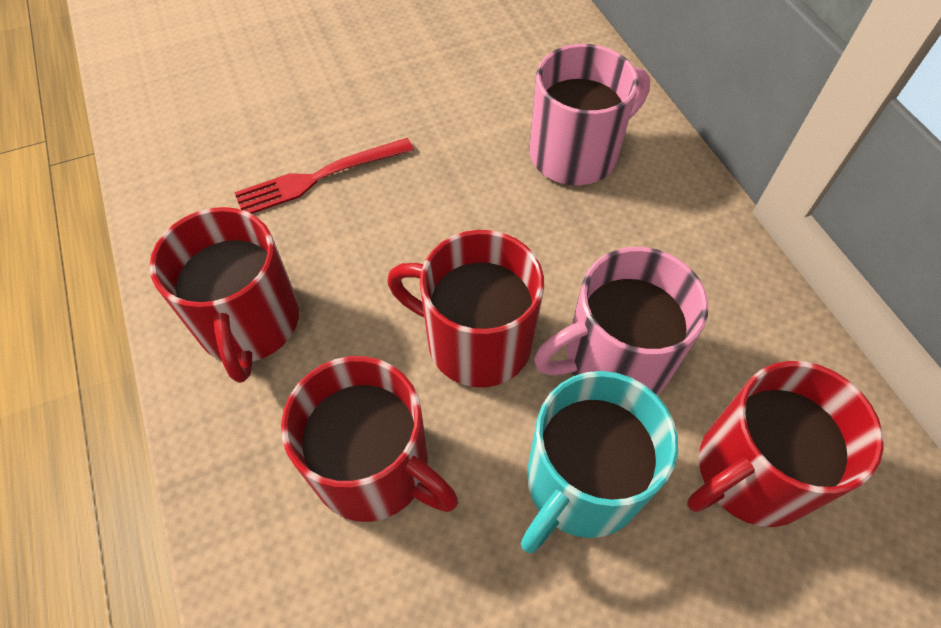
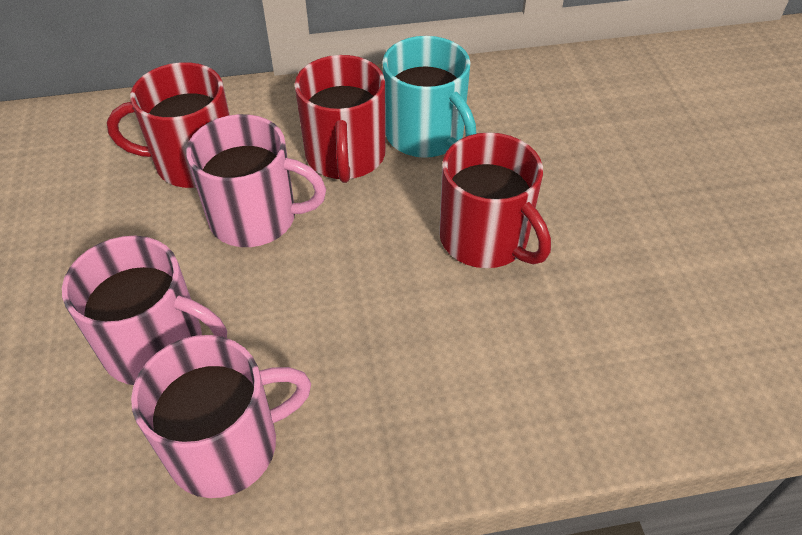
pink mug: [530,44,650,185] [534,247,708,395] = 2 -> [62,236,227,385] [131,335,311,498] [186,114,326,247] = 3
red fork: [234,138,414,214] = 1 -> none = 0
red mug: [150,207,299,383] [281,356,458,522] [387,230,544,387] [687,361,884,527] = 4 -> [107,62,230,188] [295,55,386,183] [439,132,551,268] = 3

